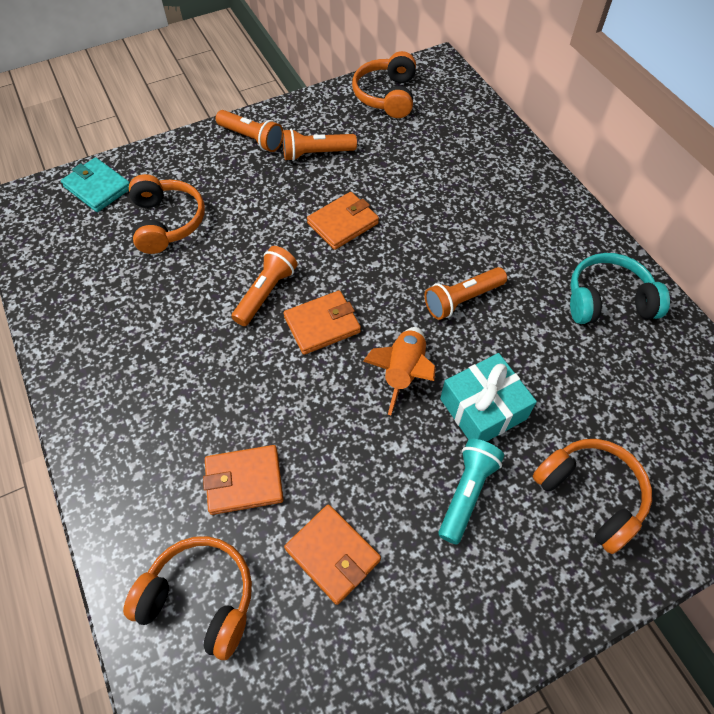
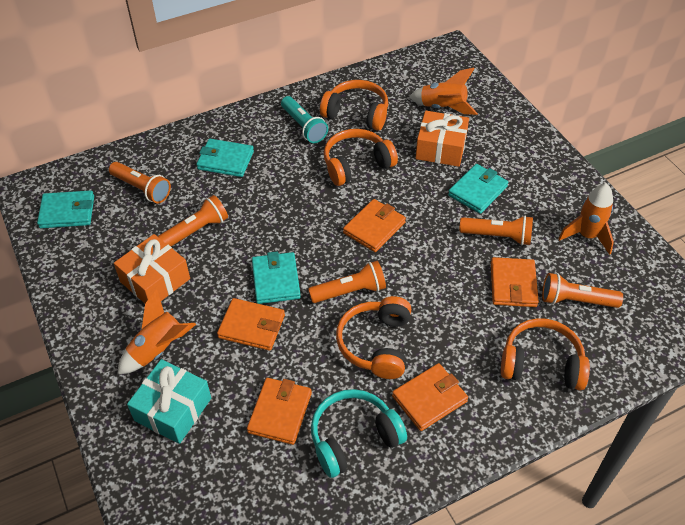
orange flashlight: [216,110,283,152] [231,246,297,326] [282,129,357,161] [424,267,507,320] = 4 -> [109,162,171,203] [158,195,228,246] [308,261,386,303] [459,216,533,245] [542,273,623,308] = 5
orange gift: none = 0 -> [114,234,190,303] [415,111,469,167] = 2
orange rocket: [363,327,436,415] = 1 -> [118,289,196,374] [409,68,478,115] [558,183,614,255] = 3
orange wallet: [203,445,284,515] [283,290,361,355] [284,504,381,605] [307,192,379,250] = 4 -> [217,298,285,351] [247,378,312,445] [343,199,406,252] [392,363,468,431] [491,257,539,307] = 5
turquoise wallet: [61,157,130,212] = 1 -> [37,190,94,228] [196,139,254,177] [252,251,301,304] [448,164,508,214] = 4

